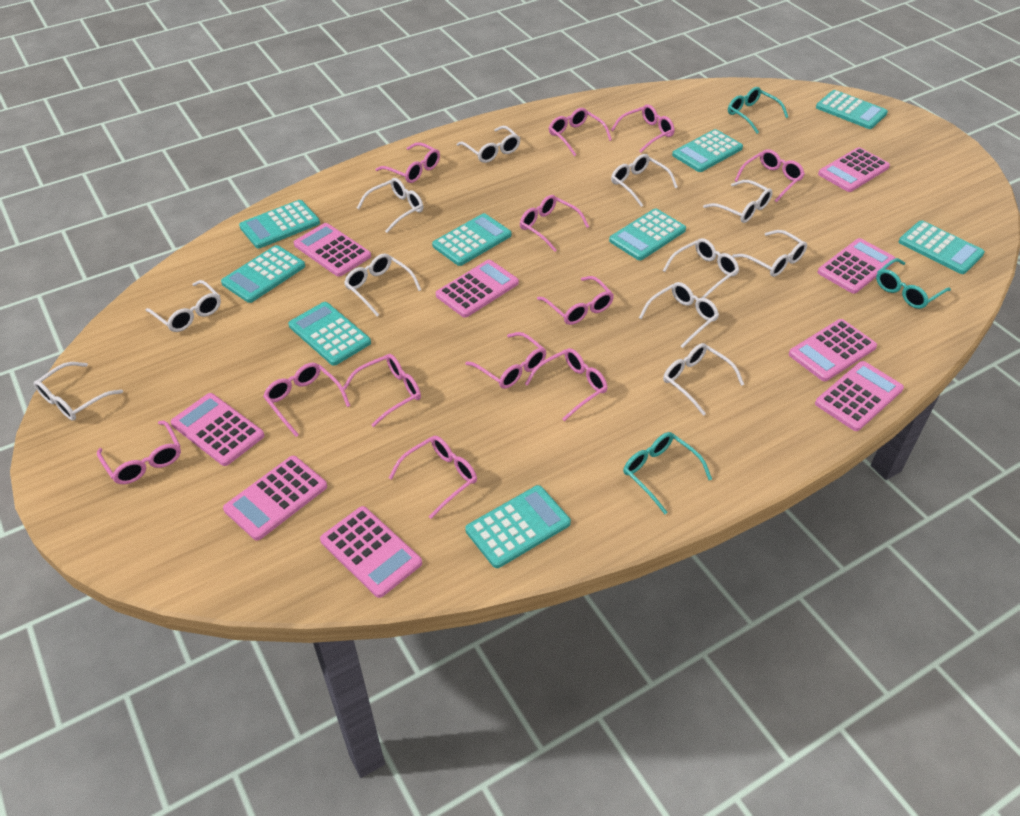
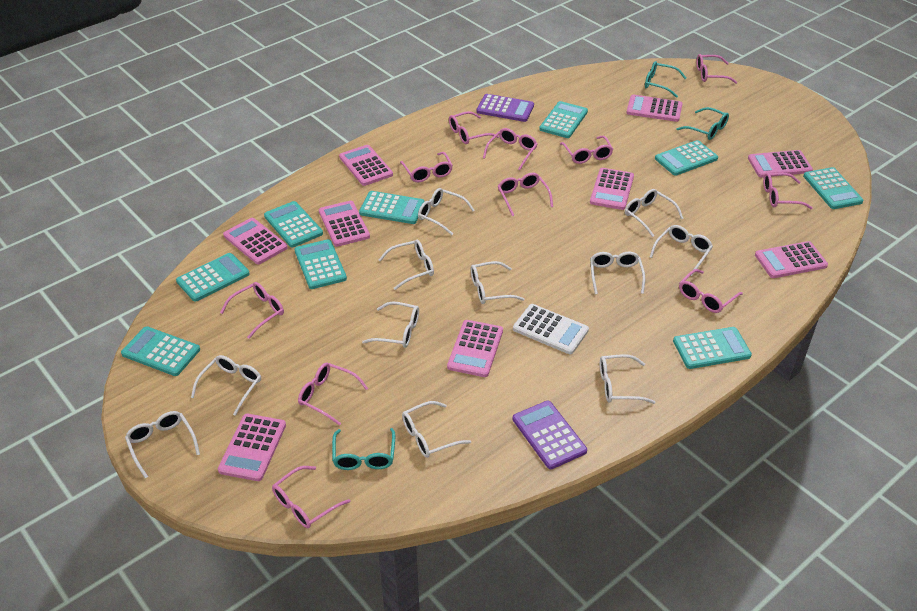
pink glasses: [97,421,181,484] [263,363,350,437] [343,354,421,427] [375,142,440,183] [389,436,477,519] [465,332,546,389] [520,195,589,252] [525,348,608,421] [537,276,614,325] [549,108,612,156] [611,104,675,152] [735,149,805,202] = 12 -> [220,282,284,339] [272,466,351,528] [298,363,368,425] [400,152,453,182] [449,111,499,144] [483,128,537,170] [498,173,553,216] [560,135,613,164] [679,269,743,313] [697,54,738,84] [763,173,813,209] = 11
purple calculator: none = 0 -> [476,94,534,122] [513,401,587,469] = 2
white calculator: none = 0 -> [513,304,589,354] = 1

